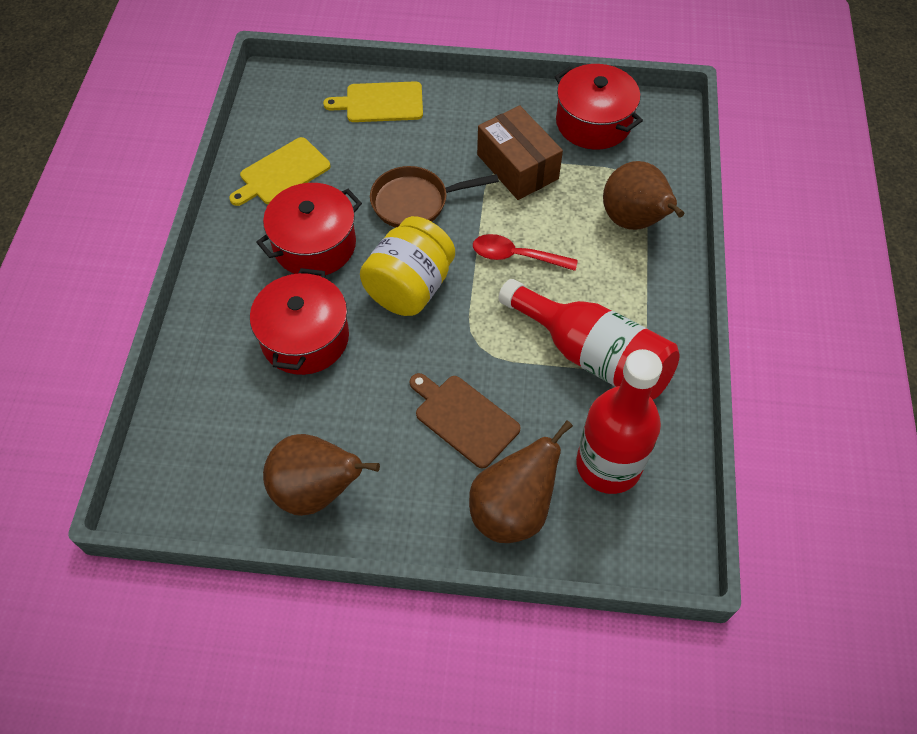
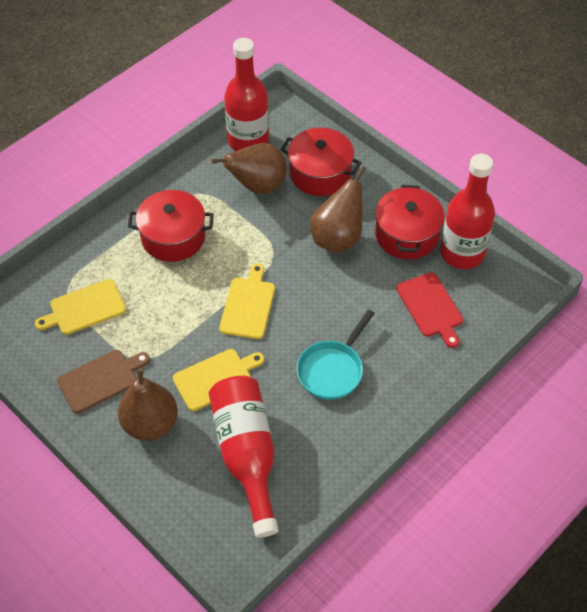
brown box: [477,105,563,200] = 1 -> none = 0
brown pan: [370,166,499,228] = 1 -> none = 0
red bottle: [499,279,680,400] [576,349,662,494] = 2 -> [208,376,279,538] [224,38,269,151] [440,154,495,269] = 3
red cutting board: none = 0 -> [396,272,463,348] = 1
red spoon: [473,234,578,271] = 1 -> none = 0
turquoise pan: none = 0 -> [297,309,375,400] = 1
yellow cutting board: [229,137,330,206] [323,81,423,122] = 2 -> [35,279,126,335] [173,349,265,411] [219,264,275,339] = 3
yellow jar: [360,216,455,316] = 1 -> none = 0

